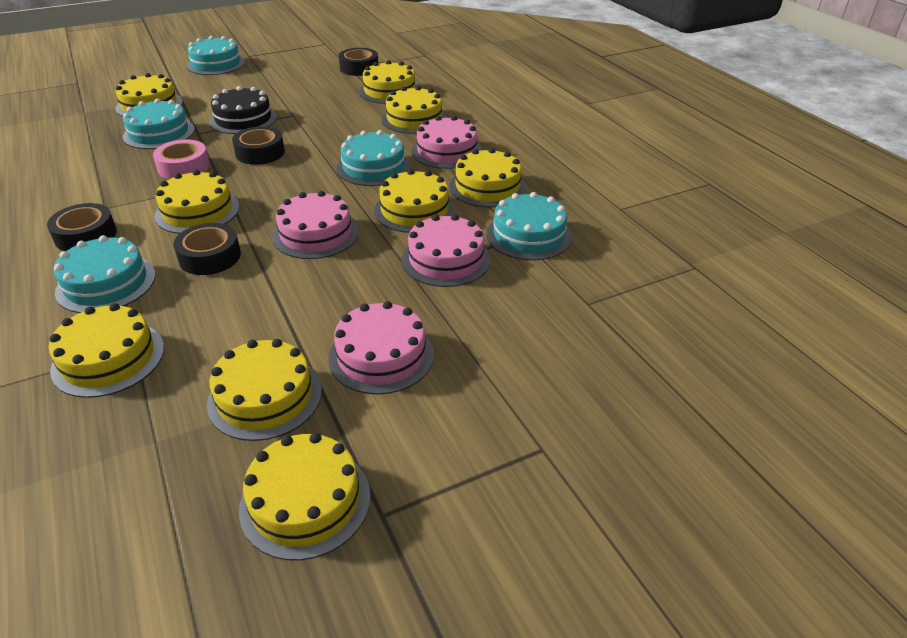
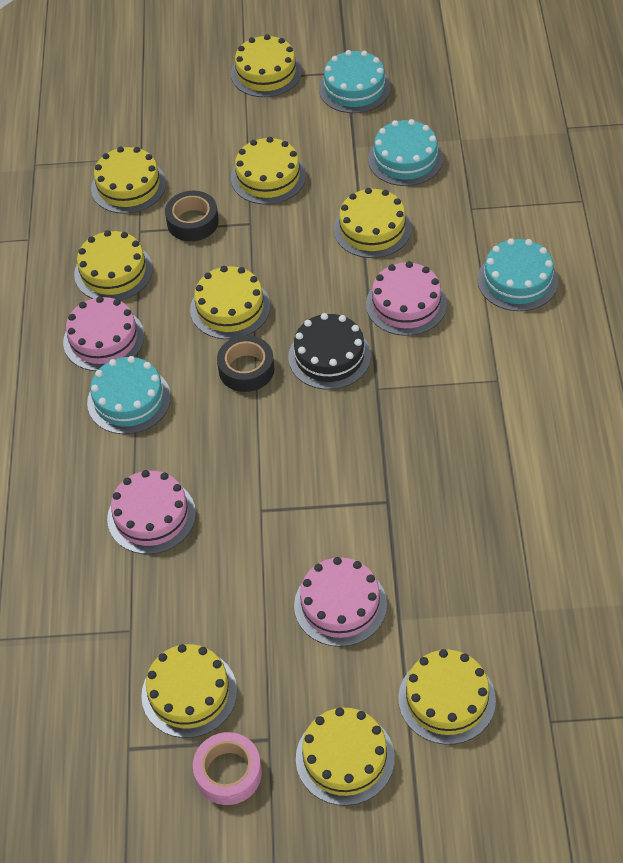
black tape: [47,203,117,251] [173,223,241,275] [232,126,285,165] [339,48,378,76] = 4 -> [165,191,219,241] [217,335,274,392] = 2
turquoise cake: [54,235,155,313] [123,99,195,149] [186,36,245,75] [337,130,411,186] [486,192,572,260] = 5 -> [87,356,171,434] [319,50,391,113] [368,119,443,186] [478,238,558,311] = 4

